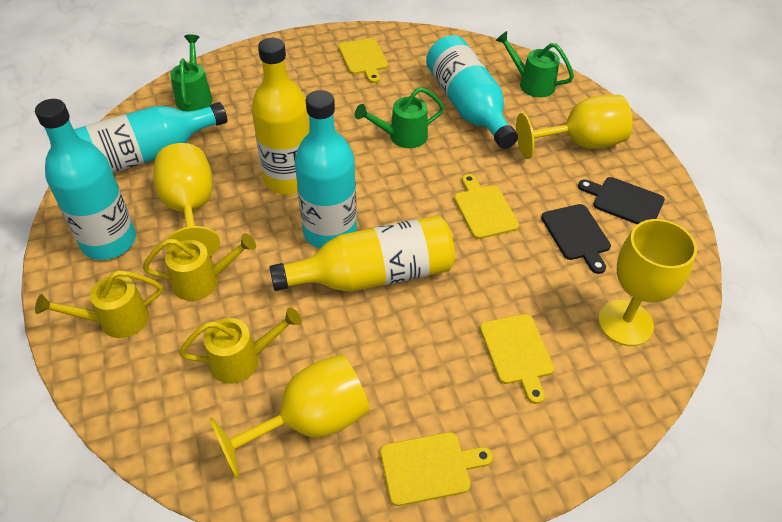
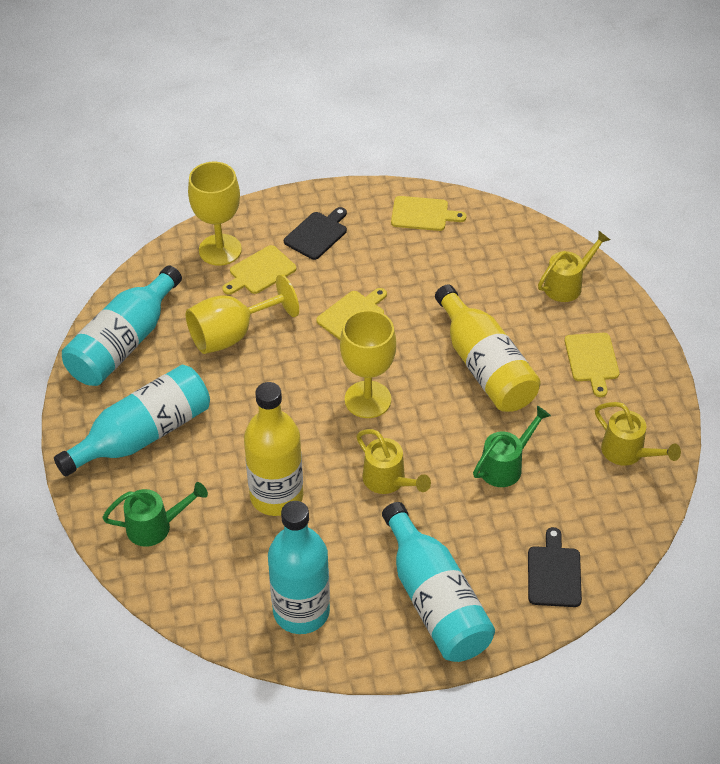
green watering can: [170,35,213,112] [355,87,444,148] [495,31,574,97] = 3 -> [102,482,208,547] [473,406,551,487] = 2
yellow goblet: [154,143,220,256] [210,354,369,478] [516,95,633,159] [598,219,697,346] = 4 -> [185,274,299,354] [188,162,242,266] [340,310,396,418] = 3

